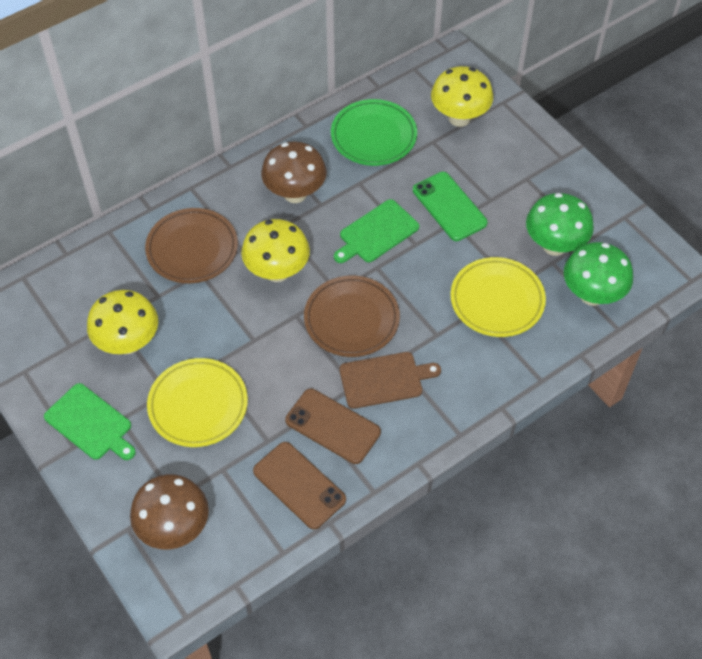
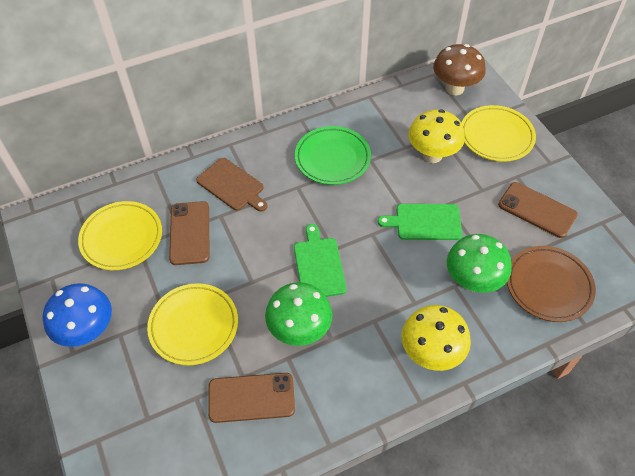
blue mushroom: none = 0 -> [43,283,112,347] = 1
brown mushroom: [130,474,209,549] [261,141,327,203] = 2 -> [433,44,486,95] = 1
brown phone: [253,442,346,529] [285,389,381,464] = 2 -> [169,201,209,265] [208,373,295,423] [498,182,578,238] = 3
brown plate: [145,208,238,283] [304,276,400,357] = 2 -> [507,246,596,322] = 1
green phone: [413,172,488,241] = 1 -> none = 0
yellow mushroom: [87,290,158,354] [241,219,310,282] [431,66,493,127] = 3 -> [402,305,471,371] [408,109,465,163] = 2
yellow plate: [147,358,248,447] [451,257,546,337] = 2 -> [78,201,162,270] [147,283,238,365] [462,105,536,162] = 3

